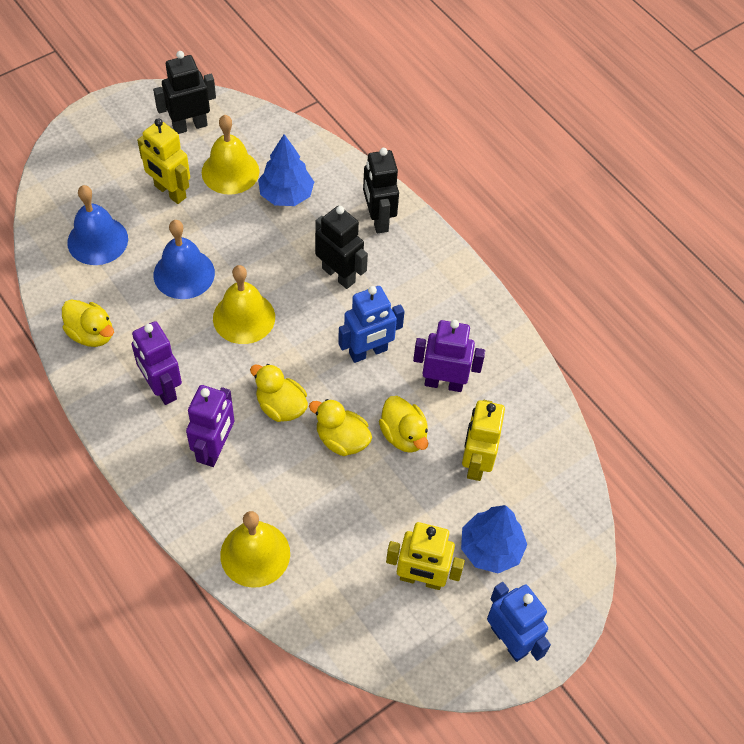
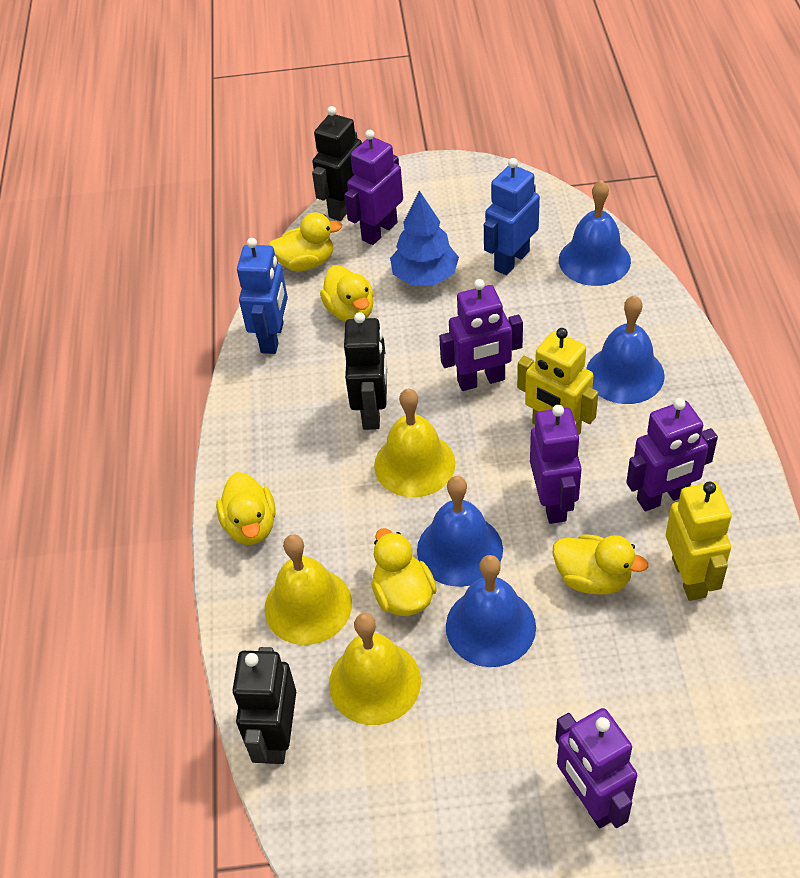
blue bell: [67,185,128,265] [154,220,215,299] = 2 -> [417,476,503,587] [446,555,536,667] [559,180,631,286] [586,295,665,404] = 4
blue tree: [258,134,314,206] [461,505,527,573] = 2 -> [390,190,459,285] = 1
purple robot: [132,321,182,405] [186,385,234,467] [413,320,485,392] = 3 -> [344,130,403,245] [439,279,523,391] [530,405,582,524] [555,708,637,828] [626,398,718,511] = 5
yellow duck: [62,299,114,347] [250,364,308,422] [309,399,372,456] [379,396,428,453] = 4 -> [216,472,276,545] [269,212,342,271] [320,265,374,322] [372,528,437,616] [553,534,648,594] = 5
yellow robot: [137,118,190,204] [386,522,465,590] [462,400,505,481] = 3 -> [517,328,598,435] [666,482,732,601] = 2

